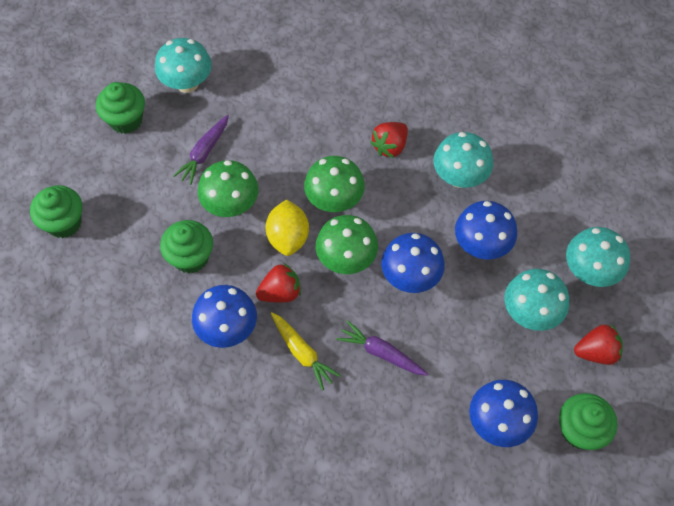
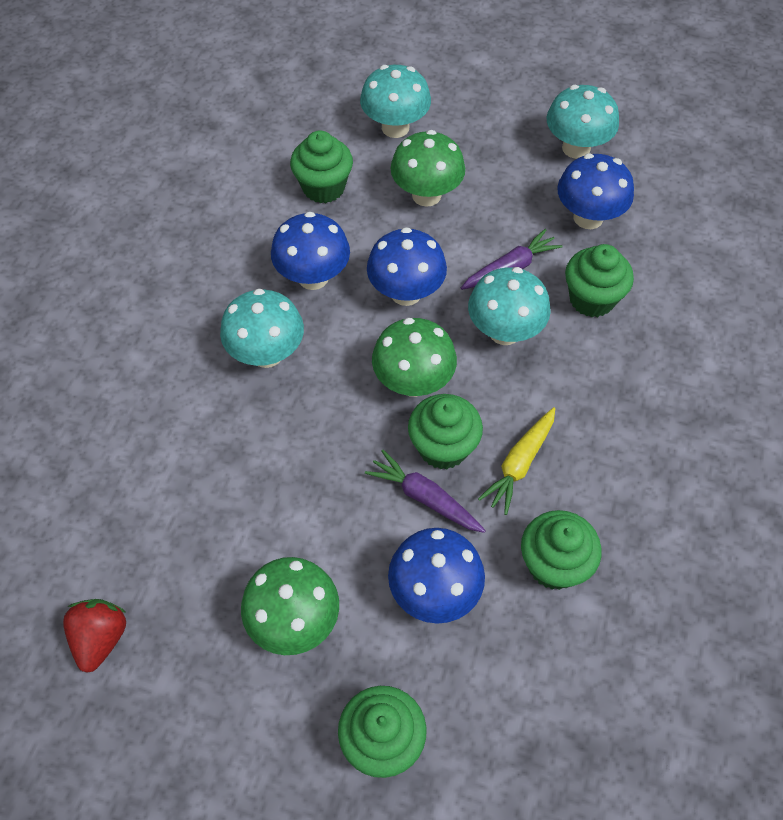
green cupcake: [30,185,82,238] [96,82,145,134] [160,220,213,274] [559,393,617,450] = 4 -> [290,131,353,203] [338,686,427,778] [408,394,483,469] [521,510,602,590] [565,244,634,317] = 5
red strawberry: [256,263,301,302] [370,122,408,158] [574,325,623,365] = 3 -> [63,599,126,673] = 1
yellow lemon: [265,199,309,256] = 1 -> none = 0

